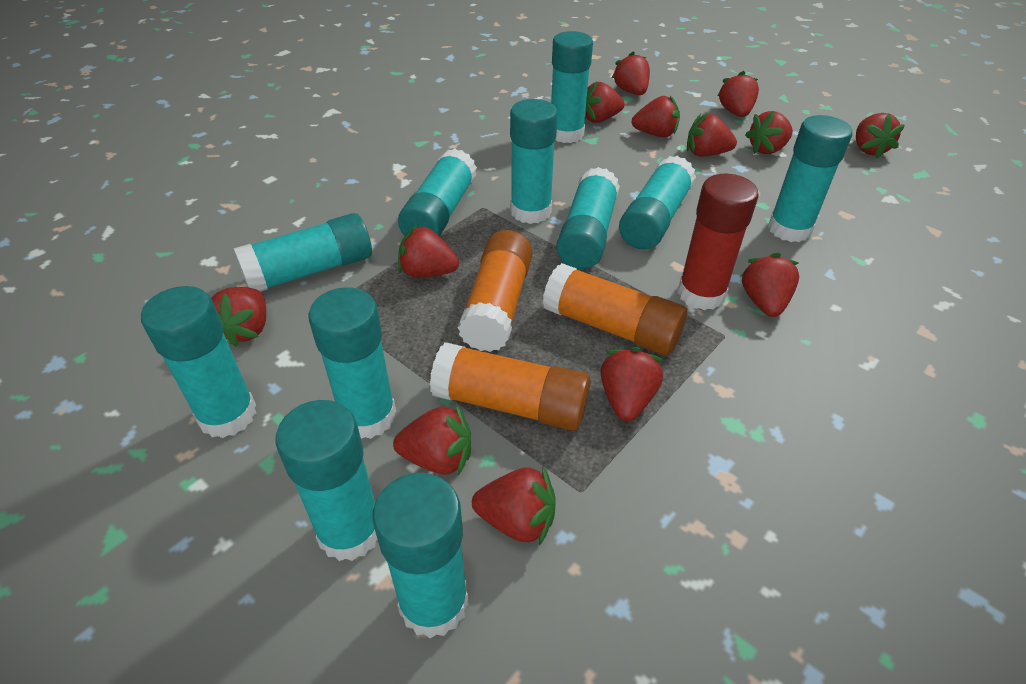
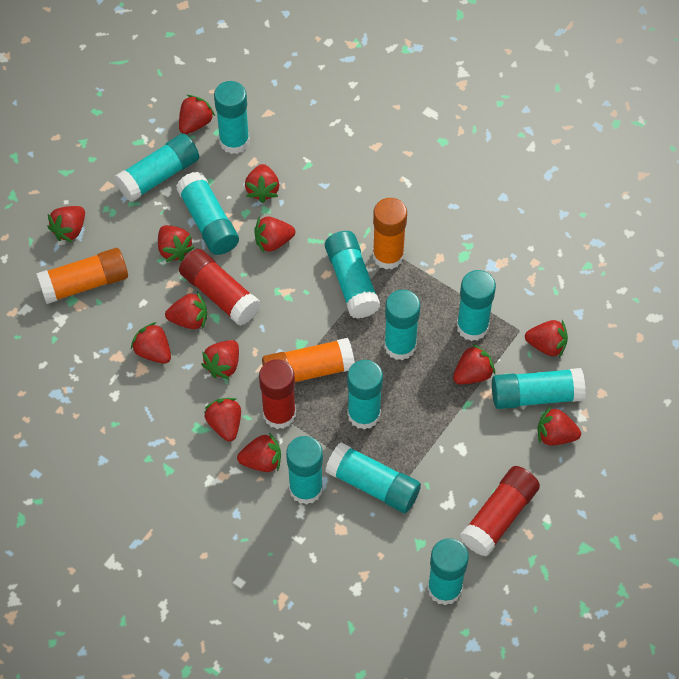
red glue stick: [678,174,759,310] = 1 -> [179,249,261,326] [259,359,296,429] [460,466,540,556] = 3

